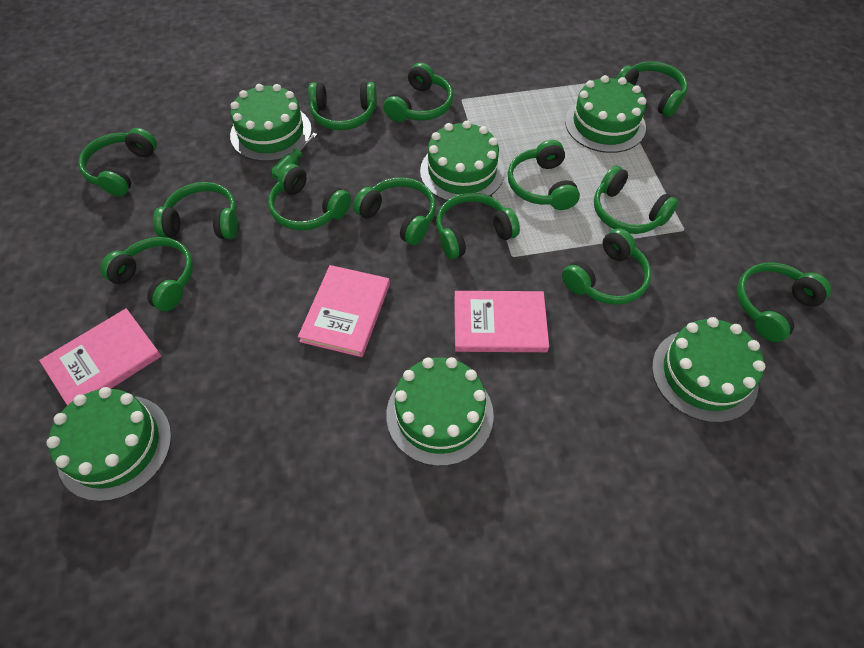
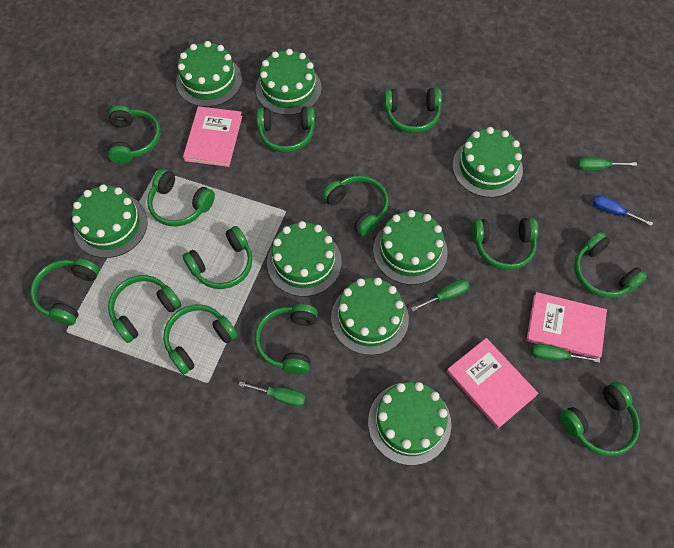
blue screwdriver: none = 0 -> [593,195,653,226] = 1
green cake: [46,387,172,501] [230,84,312,161] [386,357,494,466] [420,121,504,203] [565,75,647,153] [652,317,765,423] = 6 -> [72,184,148,258] [176,41,242,107] [256,49,322,115] [267,221,342,297] [331,278,409,355] [368,382,451,465] [373,210,447,285] [453,127,523,198] = 8
green screwdriver: [272,133,317,180] = 1 -> [238,381,305,407] [411,279,469,311] [532,344,600,363] [577,157,637,171] = 4

